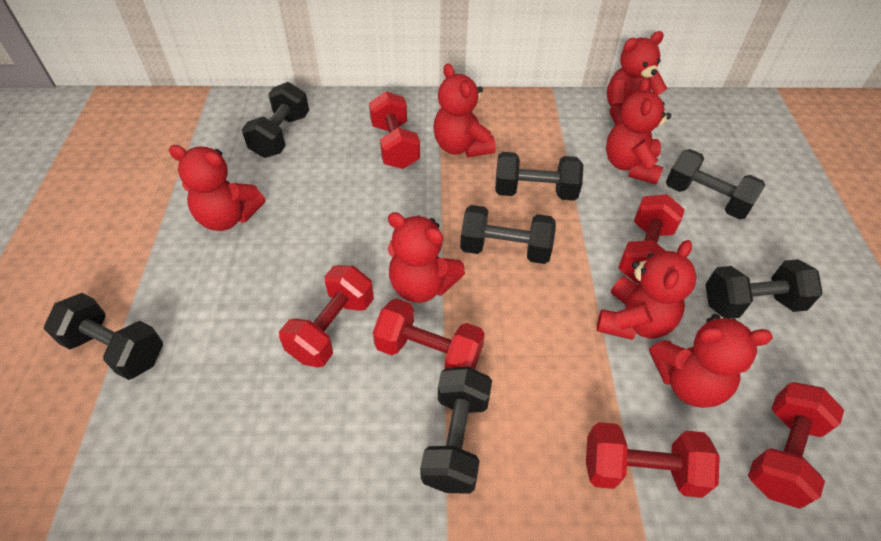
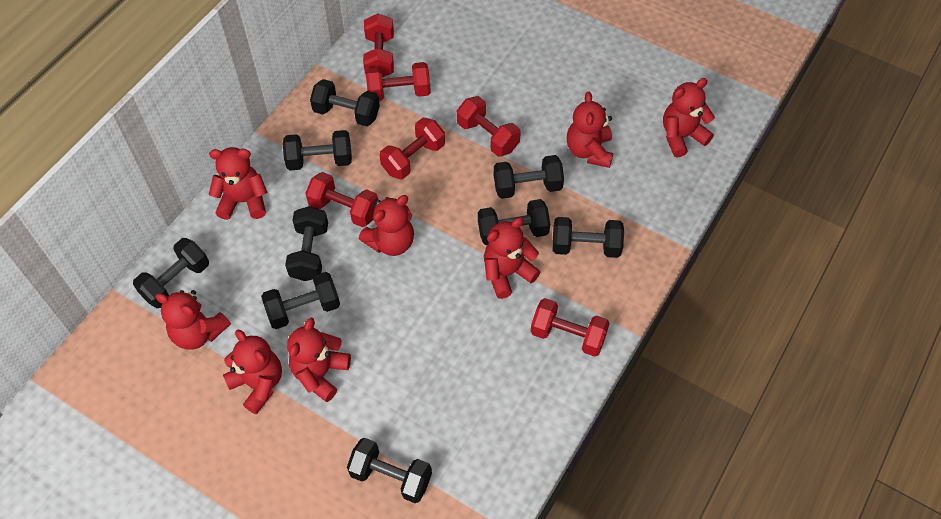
black dumbbell: [44,293,163,380] [242,82,309,158] [420,366,492,494] [460,205,556,264] [495,152,583,201] [666,149,765,220] [705,259,823,319] = 7 -> [133,238,209,308] [261,272,340,329] [283,130,352,171] [285,206,328,281] [310,79,380,126] [347,438,432,503] [478,199,550,246] [493,155,564,199] [552,217,624,258] = 9
red teddy bear: [169,145,265,231] [388,212,465,303] [433,63,496,157] [597,240,697,340] [606,78,671,185] [607,31,668,125] [649,314,773,408] = 7 -> [155,290,231,350] [209,147,267,220] [223,330,282,414] [287,317,351,402] [359,195,414,256] [484,217,540,299] [567,91,614,168] [663,78,715,158] = 8

